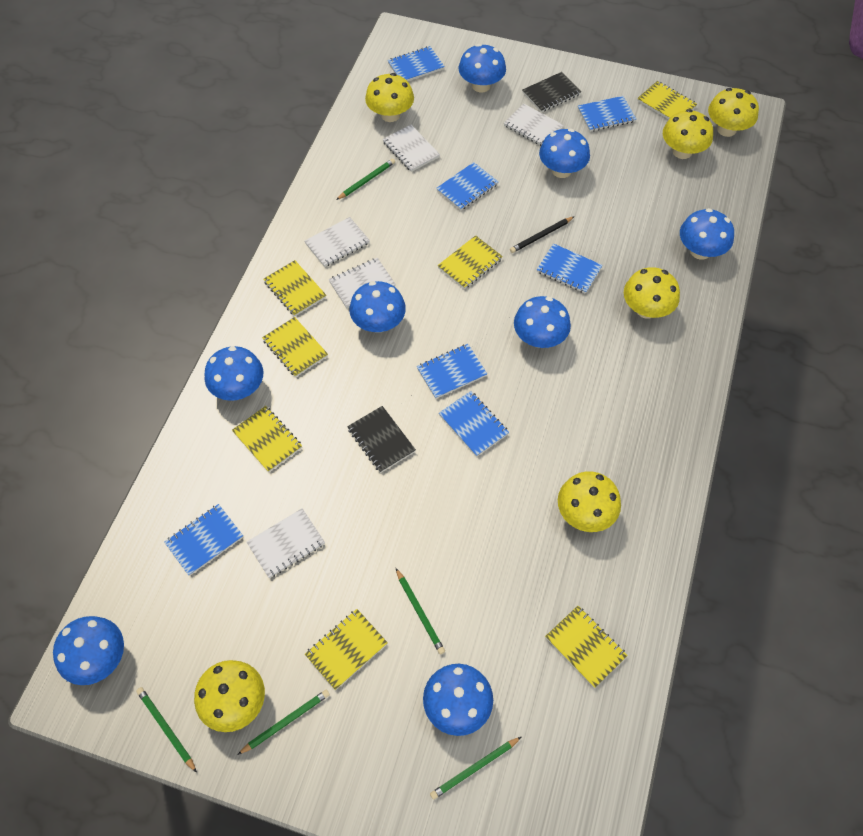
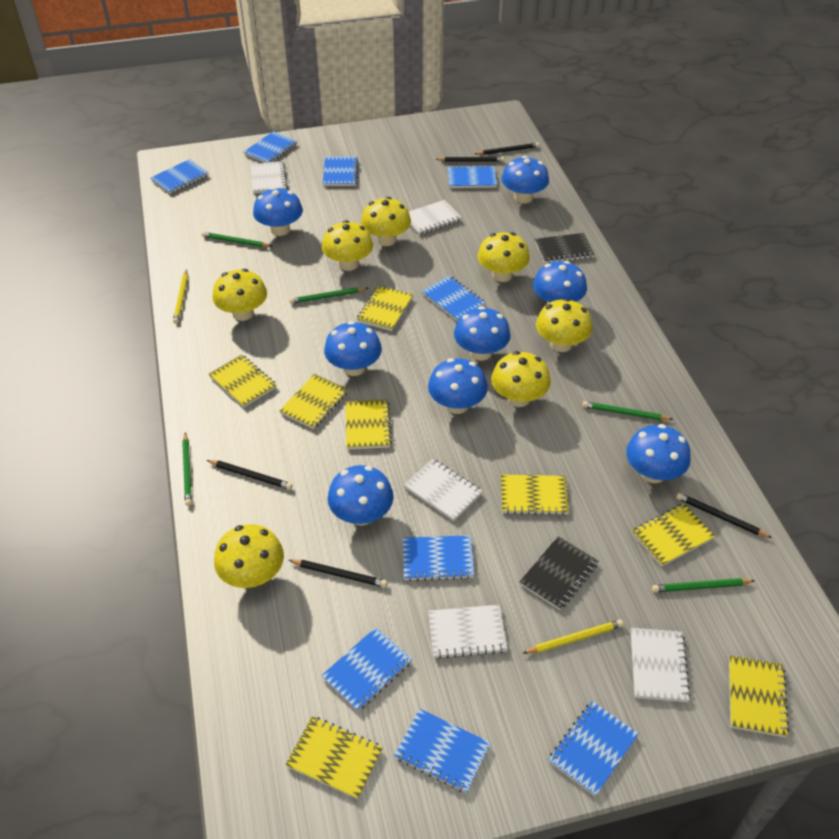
black pencil: [510,216,575,253] = 1 -> [207,460,292,490] [289,560,387,587] [436,157,504,162] [475,143,539,155] [676,493,772,538] = 5
blue notebook: [164,504,243,576] [388,46,445,81] [417,344,487,399] [436,162,499,210] [439,391,509,457] [536,244,603,294] [578,96,636,132] = 7 -> [151,159,209,194] [244,131,297,163] [321,627,412,711] [323,156,358,186] [394,709,491,793] [403,535,474,581] [422,276,486,321] [448,165,497,188] [548,701,639,796] = 9
yellow mushroom: [194,660,265,732] [365,73,414,122] [558,471,621,532] [624,267,680,318] [663,109,713,159] [708,88,759,137] = 6 -> [212,269,267,321] [214,524,284,588] [322,220,373,271] [361,197,411,246] [478,232,530,282] [491,351,551,407] [536,298,592,352] = 7
yellow notebook: [232,406,302,472] [262,317,328,377] [263,260,326,316] [305,609,388,690] [438,235,503,289] [545,606,628,688] [637,81,697,120] = 7 -> [209,354,277,407] [279,374,348,429] [285,716,383,799] [346,399,392,450] [357,286,413,331] [501,475,569,515] [632,504,715,567] [729,655,789,737] = 8
yellow pencil: none = 0 -> [173,269,188,324] [522,619,624,654] = 2

